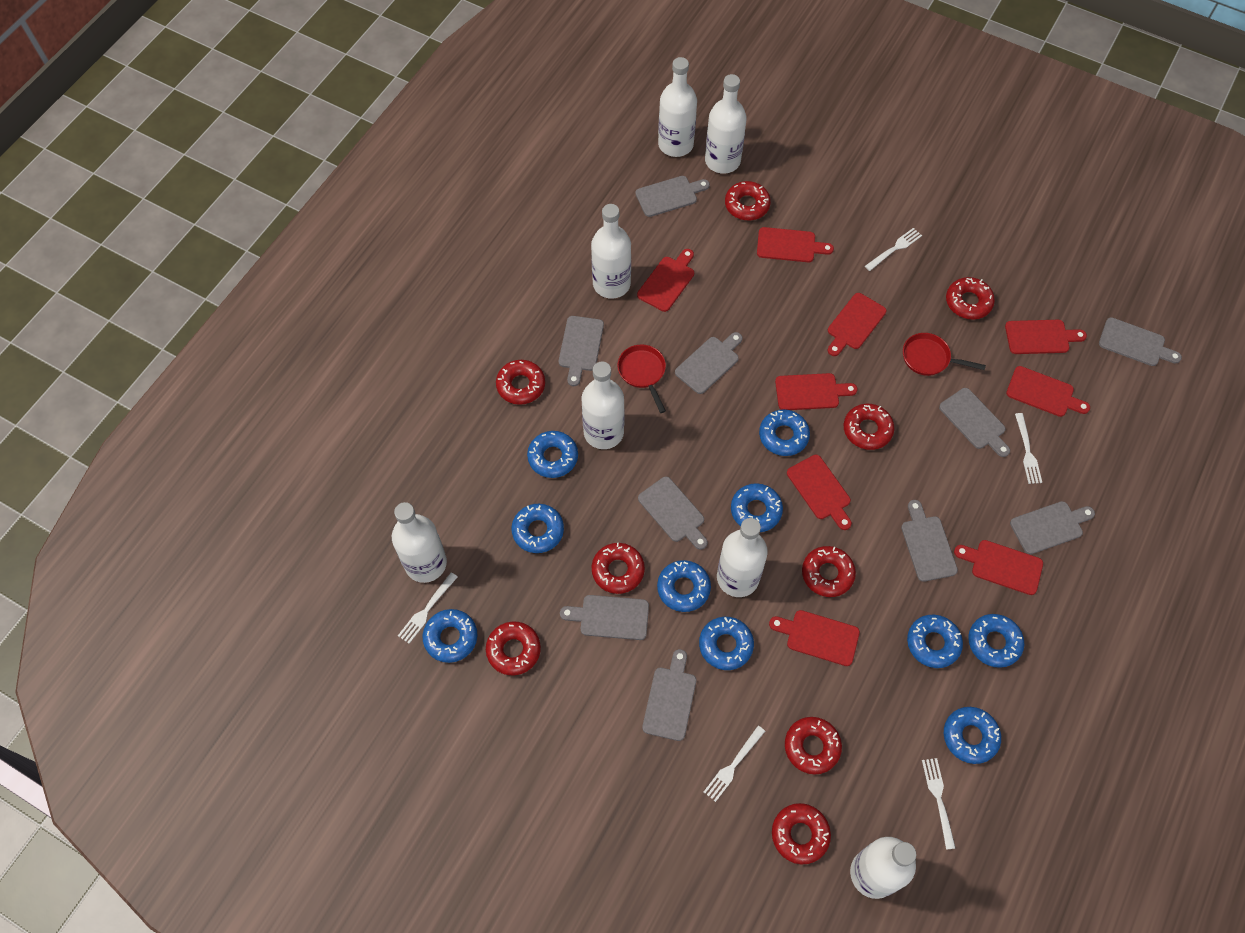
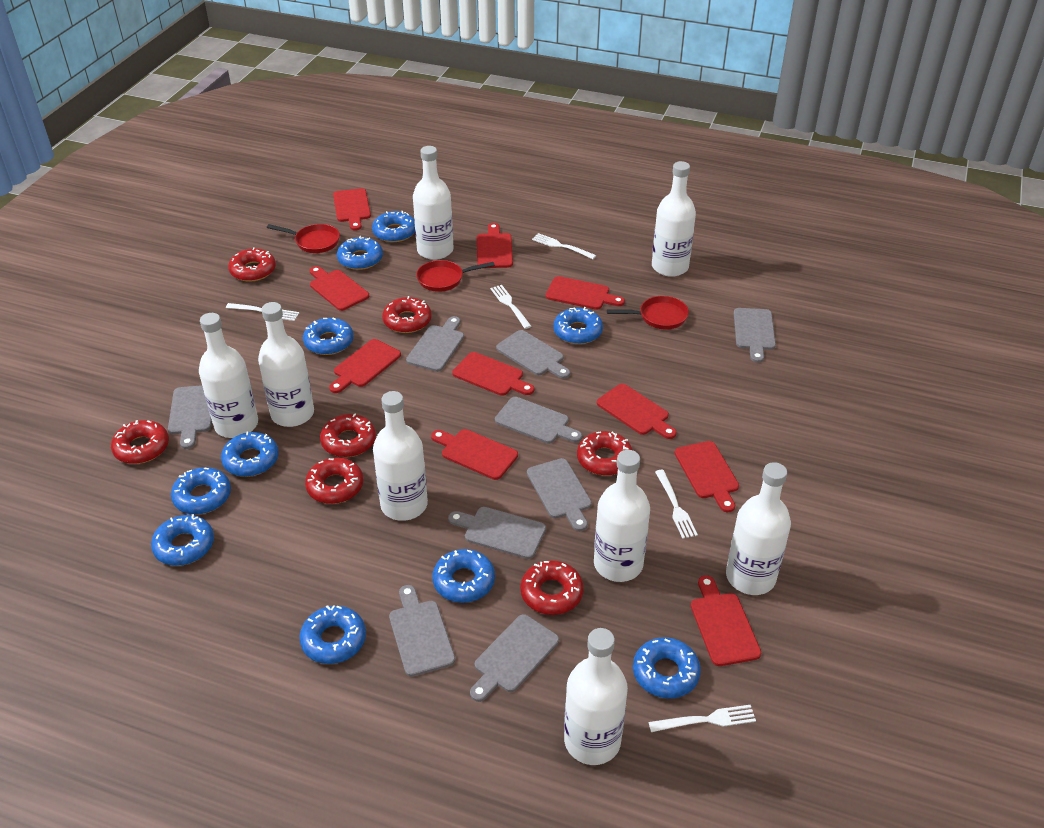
grey cutting board: [559,316,604,386] [560,595,649,640] [635,176,710,217] [638,477,708,550] [642,649,696,741] [675,332,743,394] [901,500,958,582] [939,388,1010,457] [1010,501,1095,554] [1099,317,1182,366] = 10 -> [168,385,212,449] [389,585,455,677] [406,316,464,372] [448,507,546,559] [470,614,559,702] [495,397,582,444] [496,330,570,379] [527,458,592,531] [734,308,776,363] = 9
red cutting board: [637,249,694,312] [757,227,834,262] [769,610,860,666] [775,373,858,410] [787,455,852,530] [828,293,887,356] [954,540,1043,595] [1005,320,1087,354] [1006,366,1090,417] = 9 -> [310,266,369,311] [329,339,401,393] [333,188,371,230] [431,429,518,480] [452,352,534,396] [477,223,513,268] [545,276,625,310] [597,384,677,439] [675,441,739,512] [691,575,761,666] = 10
red donut: [486,622,541,675] [496,360,545,405] [592,543,645,594] [725,181,771,220] [772,803,831,865] [785,717,842,774] [802,546,856,597] [844,404,895,450] [946,277,995,320] = 9 -> [111,420,169,464] [228,247,276,282] [305,457,364,504] [320,413,376,457] [382,296,432,333] [520,560,584,615] [577,431,633,476] = 7
red pan: [617,344,666,413] [903,333,986,376] = 2 -> [267,224,340,253] [416,260,495,292] [607,296,689,329] = 3
white bottle: [392,502,447,583] [582,361,624,449] [591,204,631,299] [658,57,697,157] [705,74,747,174] [717,518,768,597] [850,837,916,899] = 7 -> [199,313,258,438] [258,302,314,427] [373,391,428,521] [413,146,454,260] [564,628,628,765] [594,450,650,582] [652,161,696,277] [726,462,791,595] = 8

